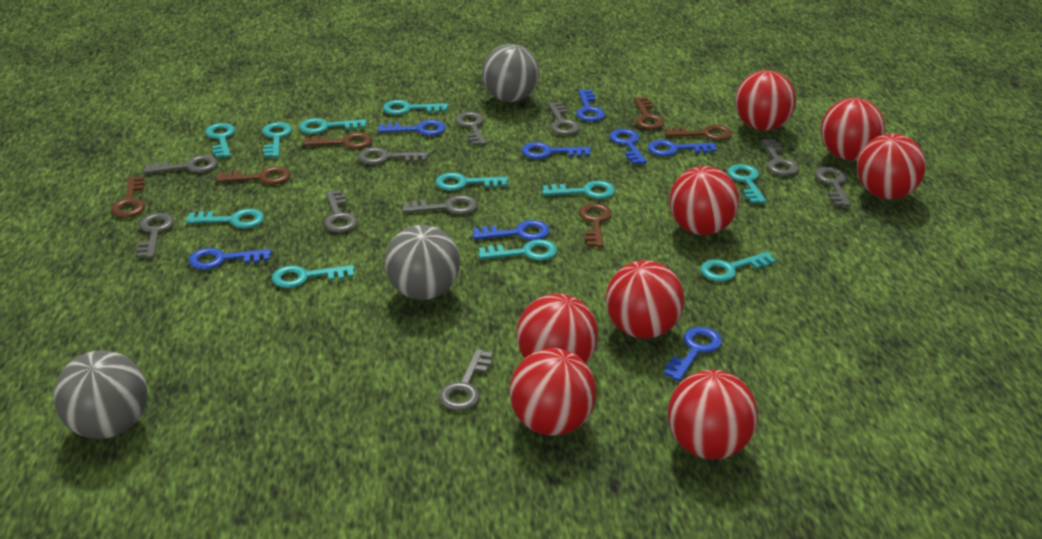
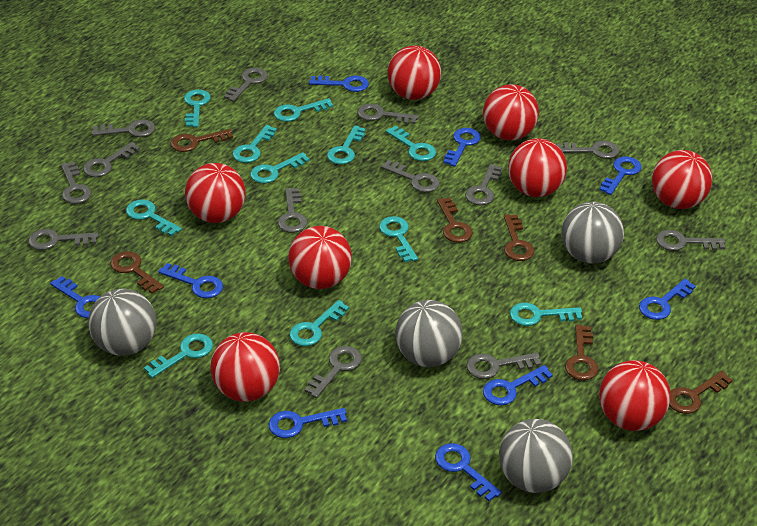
blue key: [189,248,271,270] [378,120,446,136] [473,220,550,240] [522,142,591,159] [576,90,605,122] [610,129,647,164] [648,140,717,156] [663,327,722,381] = 8 -> [50,276,100,318] [158,263,223,298] [269,408,347,438] [309,75,369,92] [435,443,502,501] [444,128,481,167] [483,365,553,405] [600,157,642,195] [639,279,696,320] = 9
grey ball: [53,350,147,439] [385,225,460,300] [482,44,539,102] = 3 -> [88,289,156,356] [395,300,463,367] [499,419,573,493] [561,202,624,264] = 4
grey key: [136,213,174,258] [144,155,218,174] [324,190,358,233] [358,147,429,165] [402,195,477,214] [438,349,493,411] [455,112,487,146] [548,102,580,135] [762,139,798,176] [815,167,851,207] = 10 -> [28,229,98,250] [61,162,92,204] [83,142,140,177] [92,119,155,137] [224,68,268,102] [278,188,307,233] [305,346,362,398] [357,104,418,124] [381,160,439,192] [465,164,502,205] [466,353,541,379] [556,141,619,159] [656,230,725,251] = 13

